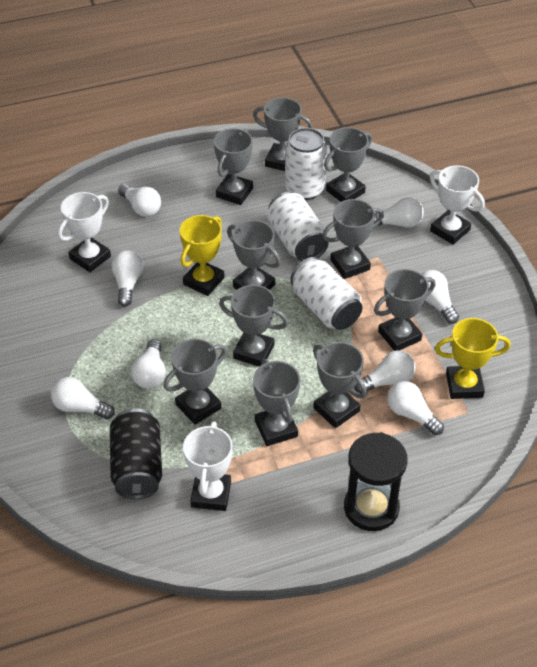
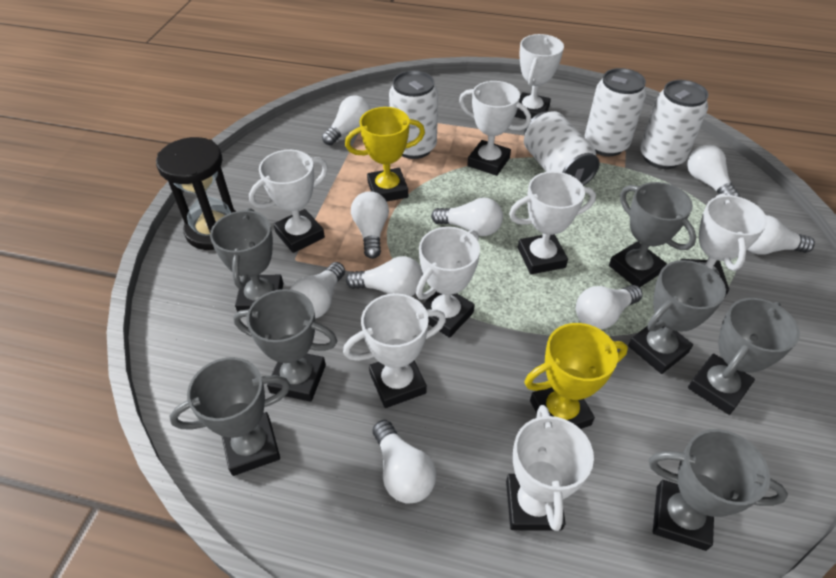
black can: [110,408,162,499] = 1 -> none = 0
grey trophy: [163,339,227,425] [214,128,253,205] [219,285,288,367] [227,220,281,290] [253,97,313,171] [253,359,300,446] [313,342,367,428] [322,199,384,279] [324,127,372,202] [374,269,436,351] = 10 -> [169,357,291,476] [210,208,283,312] [233,289,337,402] [609,182,696,287] [628,260,726,374] [649,429,788,551] [688,298,800,415] = 7
white can: [267,192,329,262] [285,128,327,200] [290,257,363,330] = 3 -> [389,70,438,159] [524,111,600,186] [585,68,646,156] [640,80,709,169] = 4
white light bulb: [51,377,115,419] [111,250,143,306] [118,184,161,217] [131,339,166,389] [354,350,416,394] [374,197,424,228] [387,381,444,435] [422,270,459,324] = 8 -> [290,262,345,319] [322,96,371,145] [346,256,423,296] [351,191,389,259] [373,420,436,504] [431,198,503,236] [576,285,643,330] [687,145,740,197] [747,215,815,255] = 9
white trophy: [58,192,111,272] [183,421,233,511] [430,165,485,245] = 3 -> [249,150,328,253] [343,293,446,408] [416,227,480,338] [459,81,531,176] [506,405,594,531] [509,171,596,274] [515,34,564,119] [680,193,767,297] = 8

